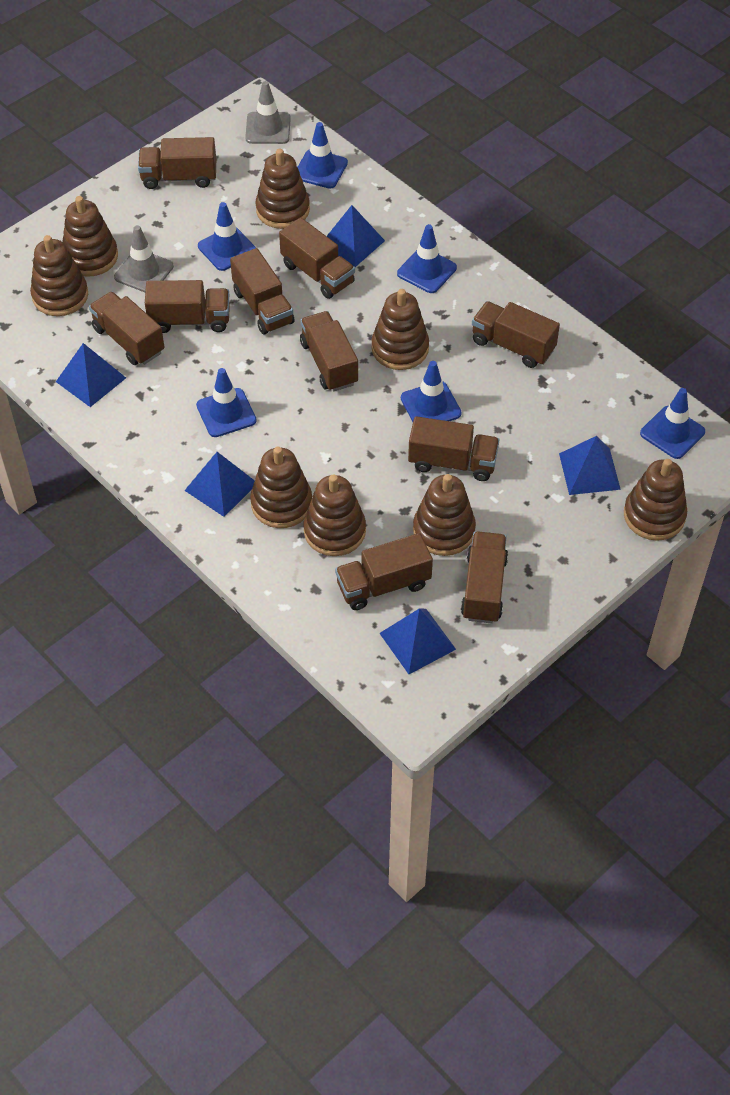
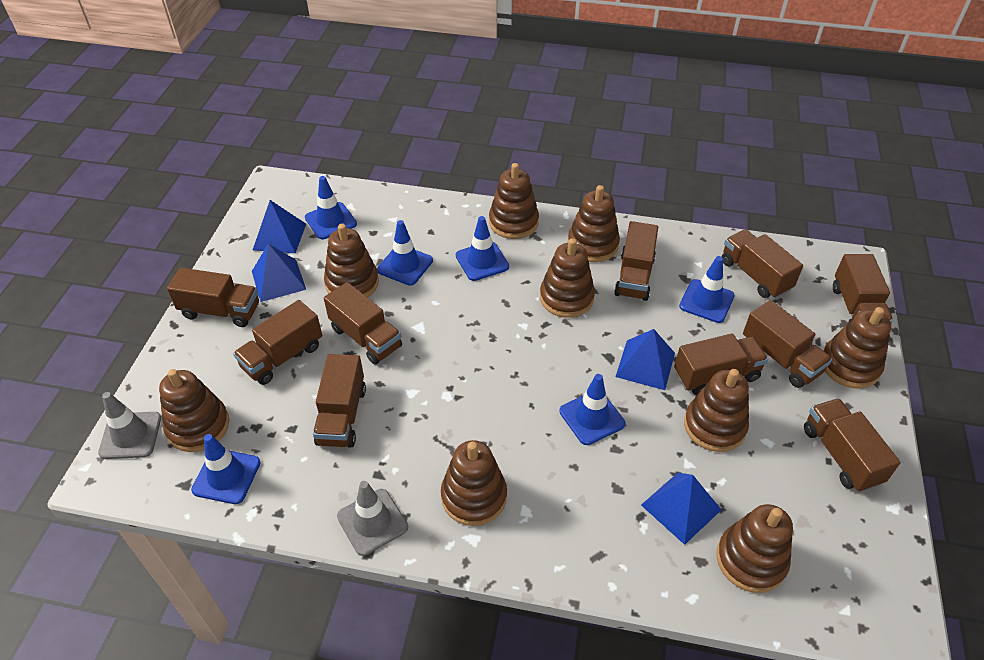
blue pyramid: [56,343,126,407] [184,452,255,517] [327,205,385,267] [379,608,456,674] [559,436,621,495] = 5 -> [252,244,306,302] [253,200,306,253] [615,329,675,390] [641,473,721,545] = 4
brown stacking toy: [30,235,88,316] [63,196,118,277] [250,447,312,528] [255,148,310,229] [304,474,366,556] [371,289,429,370] [413,474,476,556] [624,459,687,541] = 8 -> [159,369,229,452] [324,224,379,297] [441,440,507,526] [489,163,539,239] [540,238,595,318] [568,185,620,262] [684,369,749,452] [716,504,793,593] [823,307,891,389] = 9

